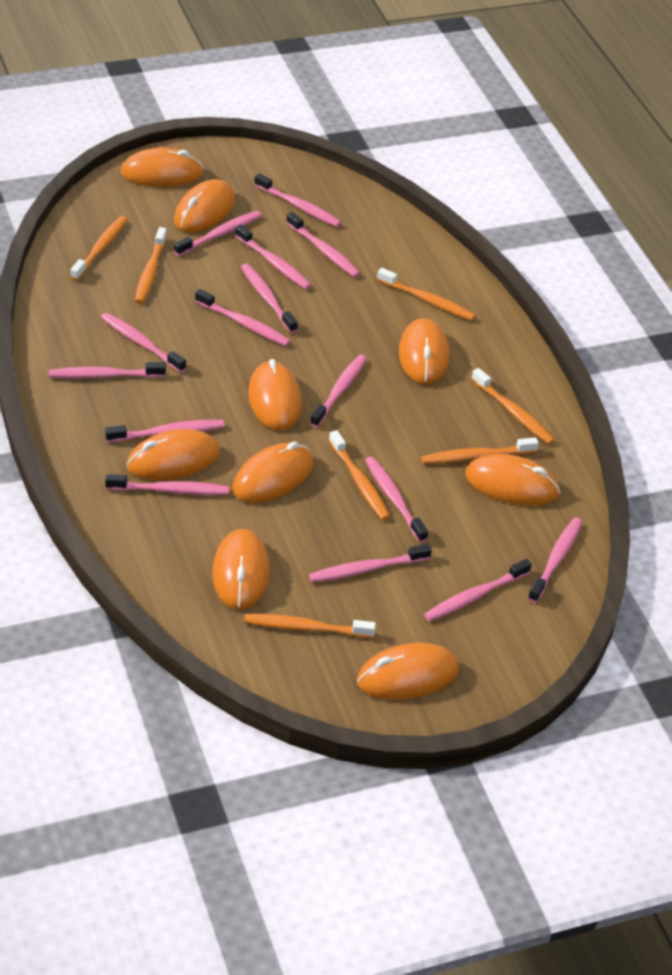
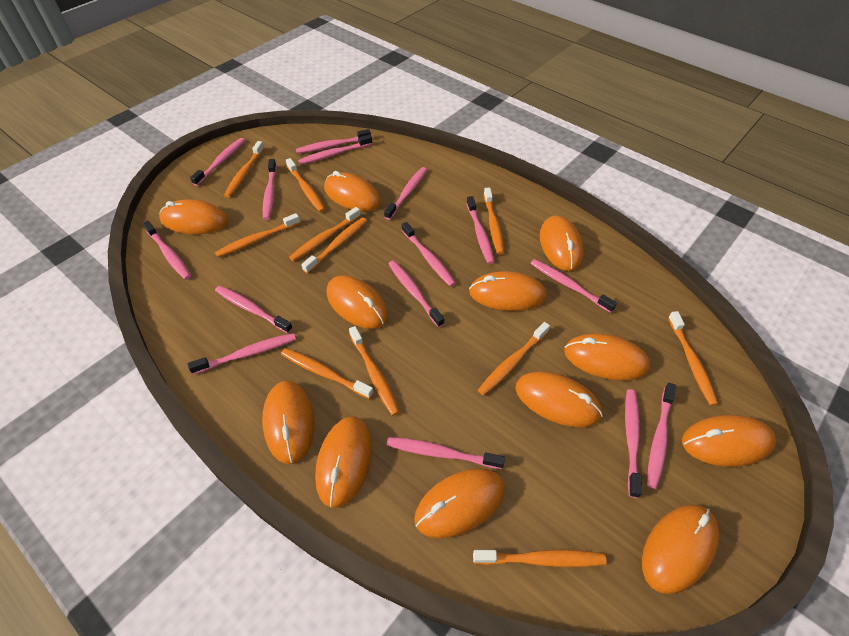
orange mouse: [120,148,204,187] [126,429,220,480] [174,179,235,232] [212,529,270,610] [232,441,313,503] [248,359,302,431] [357,643,459,700] [399,318,449,385] [465,454,560,506] = 9 -> [159,199,228,234] [262,381,315,464] [315,416,372,508] [324,171,381,211] [327,275,388,329] [414,468,505,539] [469,271,547,311] [515,371,603,427] [540,215,584,271] [564,334,650,380] [642,504,719,594] [682,415,776,467] = 12
orange toothbrush: [71,216,128,281] [135,227,167,304] [244,614,376,638] [329,430,390,520] [377,268,476,321] [421,437,539,464] [472,368,555,444] = 7 -> [215,213,300,257] [224,141,264,198] [281,348,374,399] [286,158,325,212] [289,207,361,261] [301,217,367,274] [349,326,400,416] [473,550,607,567] [478,322,550,396] [484,188,504,255] [668,311,718,406] = 11

